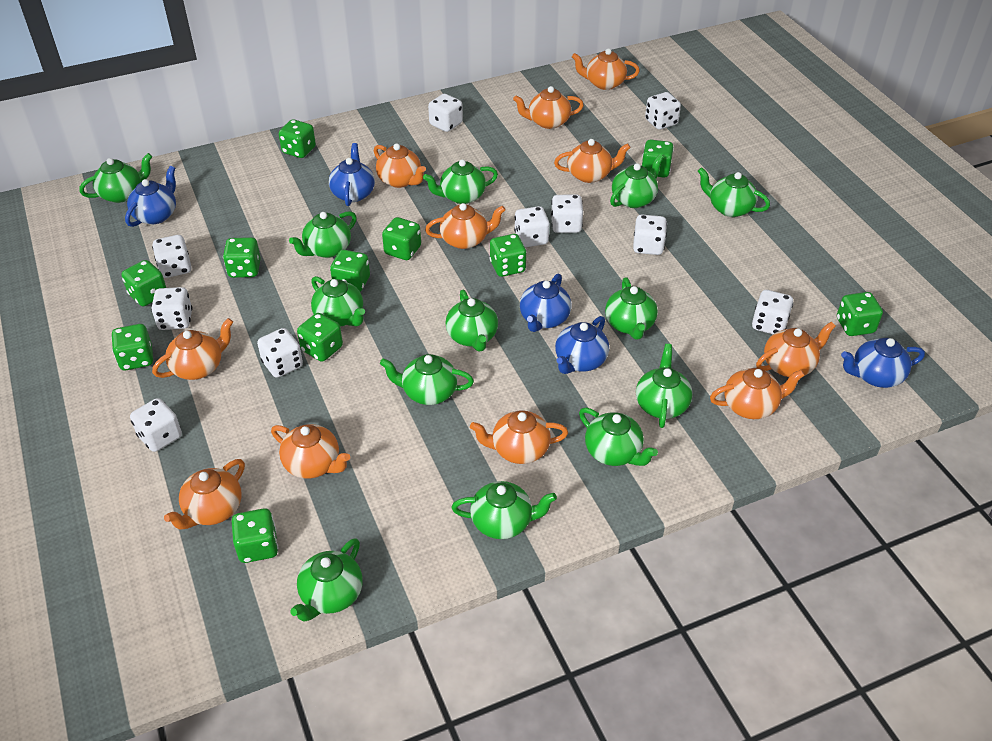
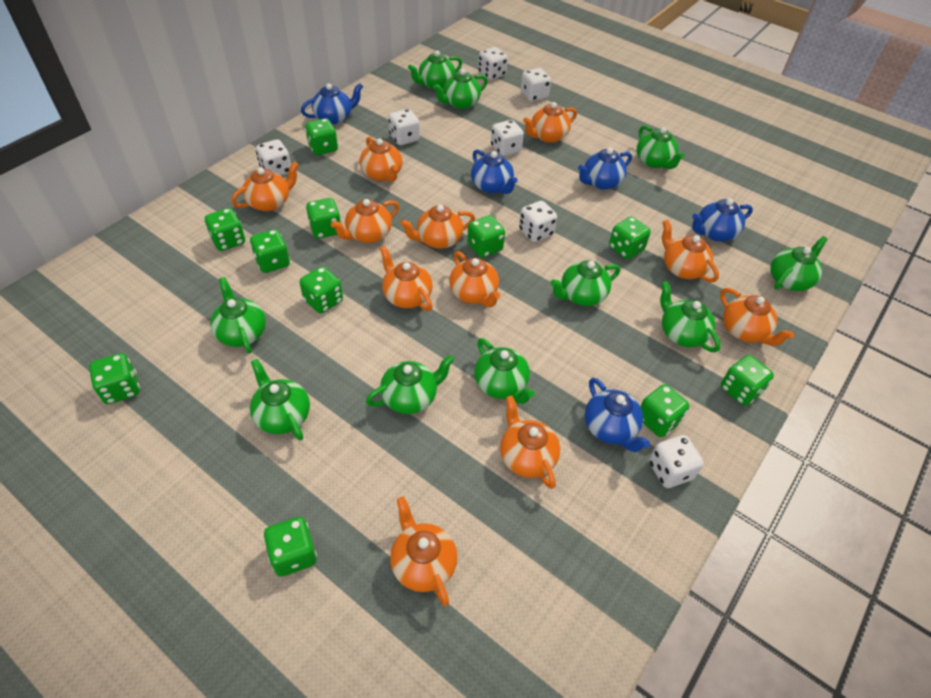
green teapot: [79,153,152,203] [289,211,357,258] [290,538,363,622] [311,276,365,327] [380,354,474,405] [423,159,498,204] [445,290,498,352] [452,481,557,539] [579,408,658,466] [605,277,658,340] [610,154,664,208] [636,344,692,428] [698,167,770,217] = 13 -> [210,277,266,354] [250,359,310,441] [366,355,454,414] [408,50,462,90] [433,69,488,109] [475,338,534,404] [550,260,620,306] [637,125,685,169] [660,281,721,352] [770,236,828,291] = 10
white dice: [130,398,182,452] [151,287,193,330] [152,235,191,278] [257,328,303,378] [428,94,463,132] [514,206,549,247] [551,195,583,233] [633,215,667,255] [645,92,681,130] [752,290,794,334] = 10 -> [256,139,291,176] [388,109,420,145] [478,47,508,80] [491,120,524,156] [519,201,557,242] [521,68,551,101] [649,435,704,488] = 7

